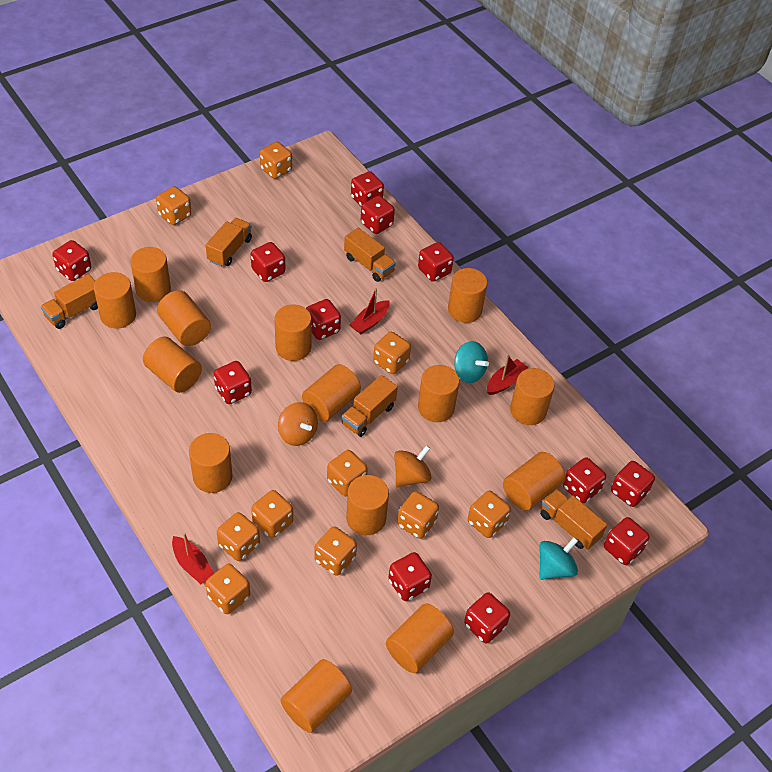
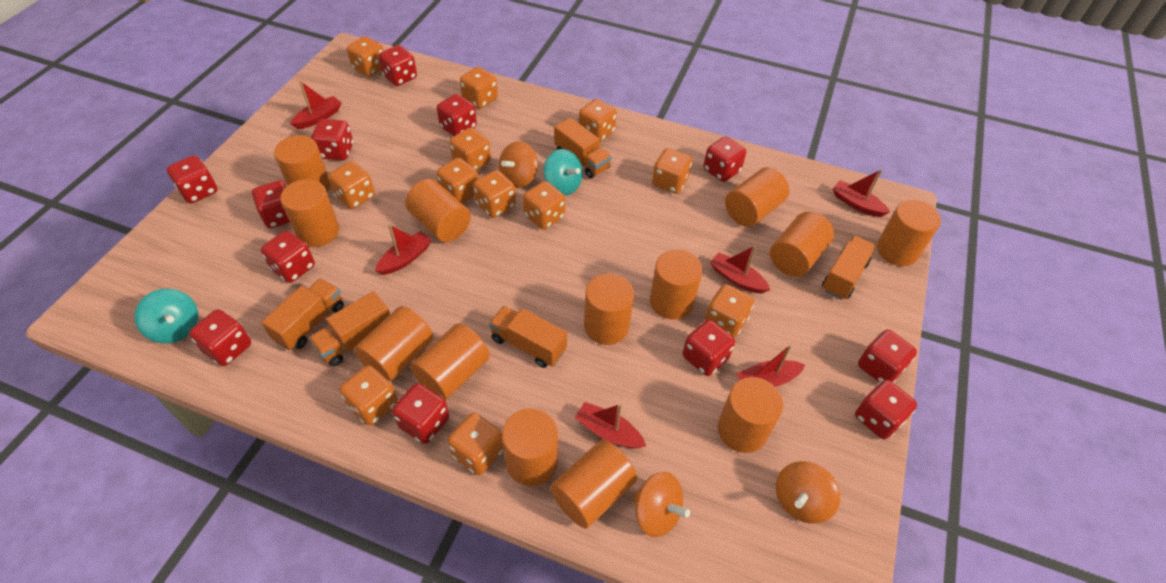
orange cylinder: [94,272,136,328] [130,247,171,302] [143,336,202,393] [157,290,211,346] [189,433,233,493] [275,304,312,361] [281,659,352,733] [302,364,361,421] [346,475,389,535] [386,604,454,673] [418,365,459,422] [448,268,487,323] [503,452,565,511] [510,368,555,425] = 14 -> [274,135,330,192] [280,179,339,247] [354,306,434,382] [405,179,471,242] [411,323,490,400] [502,408,558,486] [550,440,637,529] [584,273,634,345] [650,249,703,320] [718,377,783,453] [725,167,789,227] [770,211,834,277] [877,200,941,266] = 13
orange dice: [156,186,192,225] [205,564,250,614] [217,512,260,561] [251,490,293,538] [260,142,292,179] [314,527,357,576] [327,450,368,496] [373,332,411,374] [397,491,439,539] [468,491,511,538] = 10 -> [328,161,375,209] [340,365,398,426] [347,36,384,77] [436,158,479,203] [447,412,504,475] [449,127,491,170] [460,67,498,109] [473,170,516,218] [523,181,565,230] [579,99,617,142] [652,148,692,194] [705,284,754,338] = 12
orange spinning top: [278,402,318,446] [394,445,432,487] = 2 -> [499,141,538,188] [632,472,690,537] [776,461,840,524] = 3
red boat: [172,533,214,584] [350,288,390,334] [487,355,528,395] = 3 -> [290,81,341,129] [375,224,432,275] [575,402,646,448] [710,245,770,294] [737,345,805,387] [833,169,890,217] = 6

